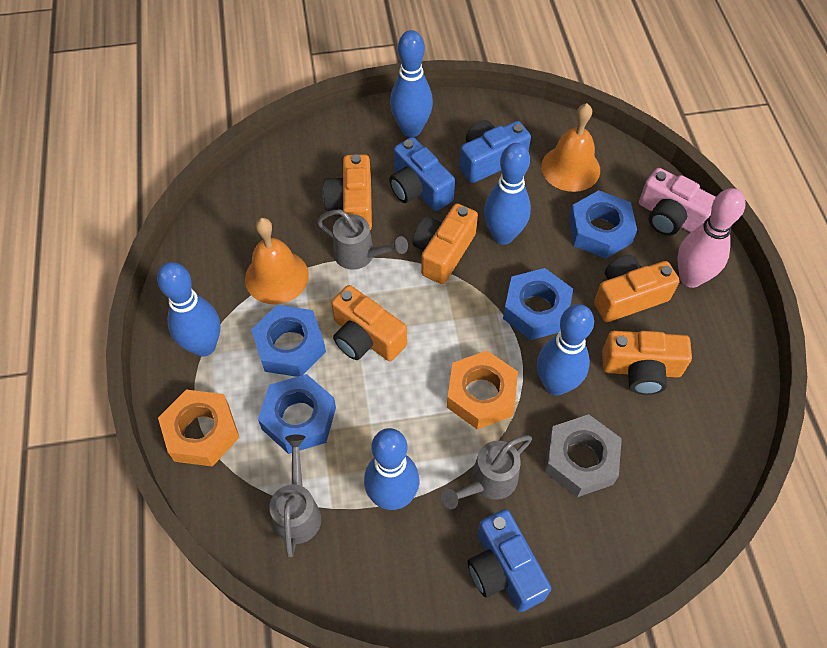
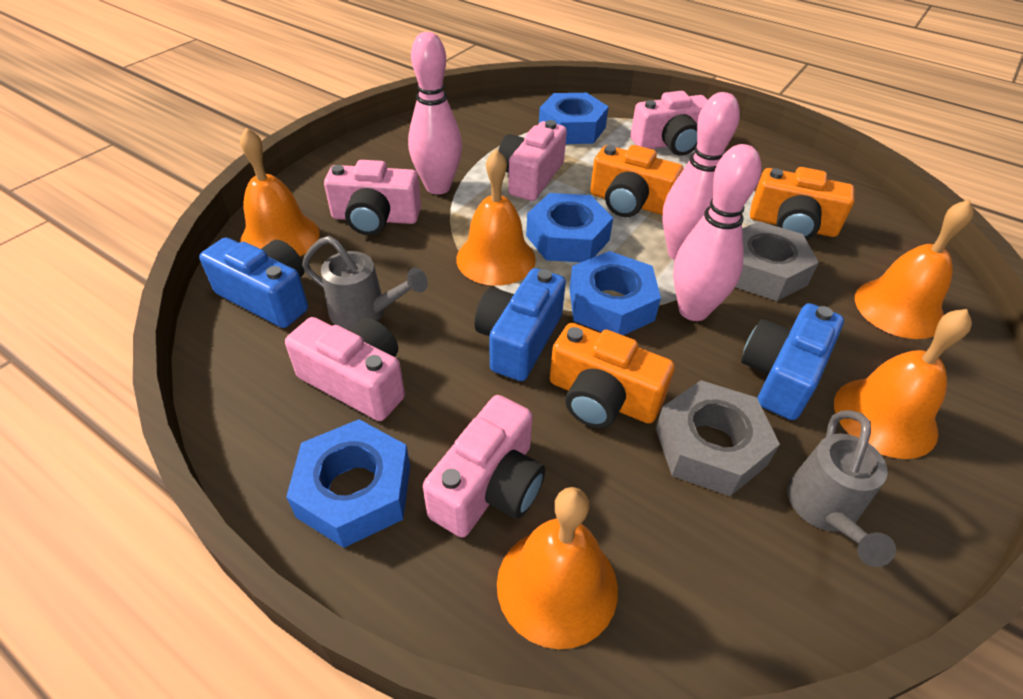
blue bowling pin: [157,262,220,357] [364,428,419,510] [390,30,433,137] [484,143,531,245] [537,304,594,396] = 5 -> none = 0
grey nut: [545,414,622,497] = 1 -> [656,380,780,496] [735,221,819,301] = 2
grey watering can: [269,435,321,557] [317,210,408,270] [441,435,532,509] = 3 -> [302,236,428,330] [787,410,896,567] = 2
orange bell: [245,218,309,304] [541,103,600,192] = 2 -> [240,128,320,256] [456,149,536,286] [497,487,618,649] [834,309,972,459] [855,199,974,339] = 5
orange camera: [323,154,372,230] [331,285,407,361] [413,203,478,284] [594,255,680,322] [602,331,692,395] = 5 -> [550,323,675,428] [590,145,683,217] [750,167,855,240] = 3
orange nut: [158,390,240,467] [447,351,518,429] = 2 -> none = 0
pink bowling pin: [677,188,746,288] = 1 -> [408,32,462,195] [662,92,740,260] [673,144,761,321] = 3
pink camera: [639,168,716,236] = 1 -> [285,317,405,421] [324,160,421,235] [423,395,545,538] [498,120,567,201] [630,91,708,156] = 5

